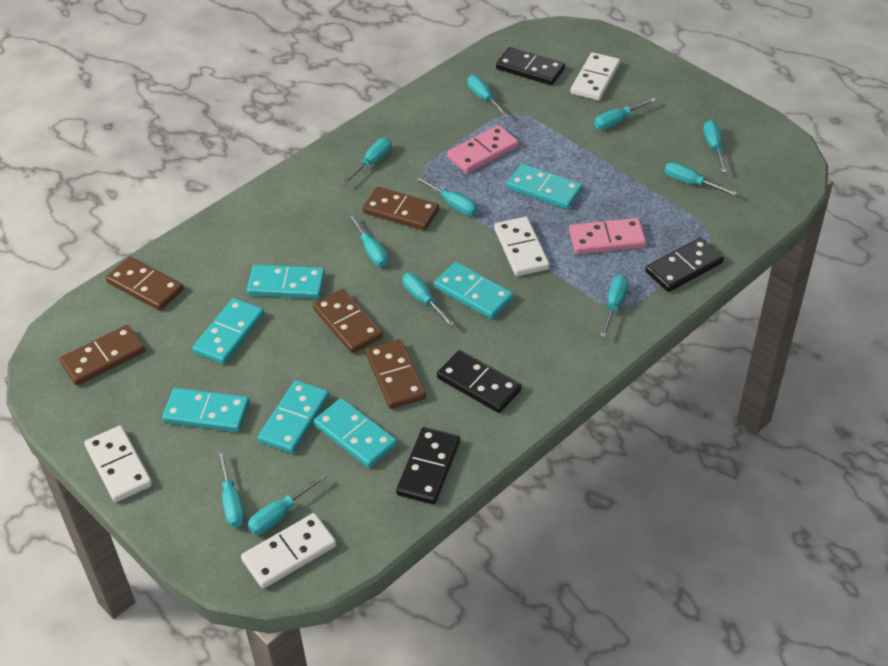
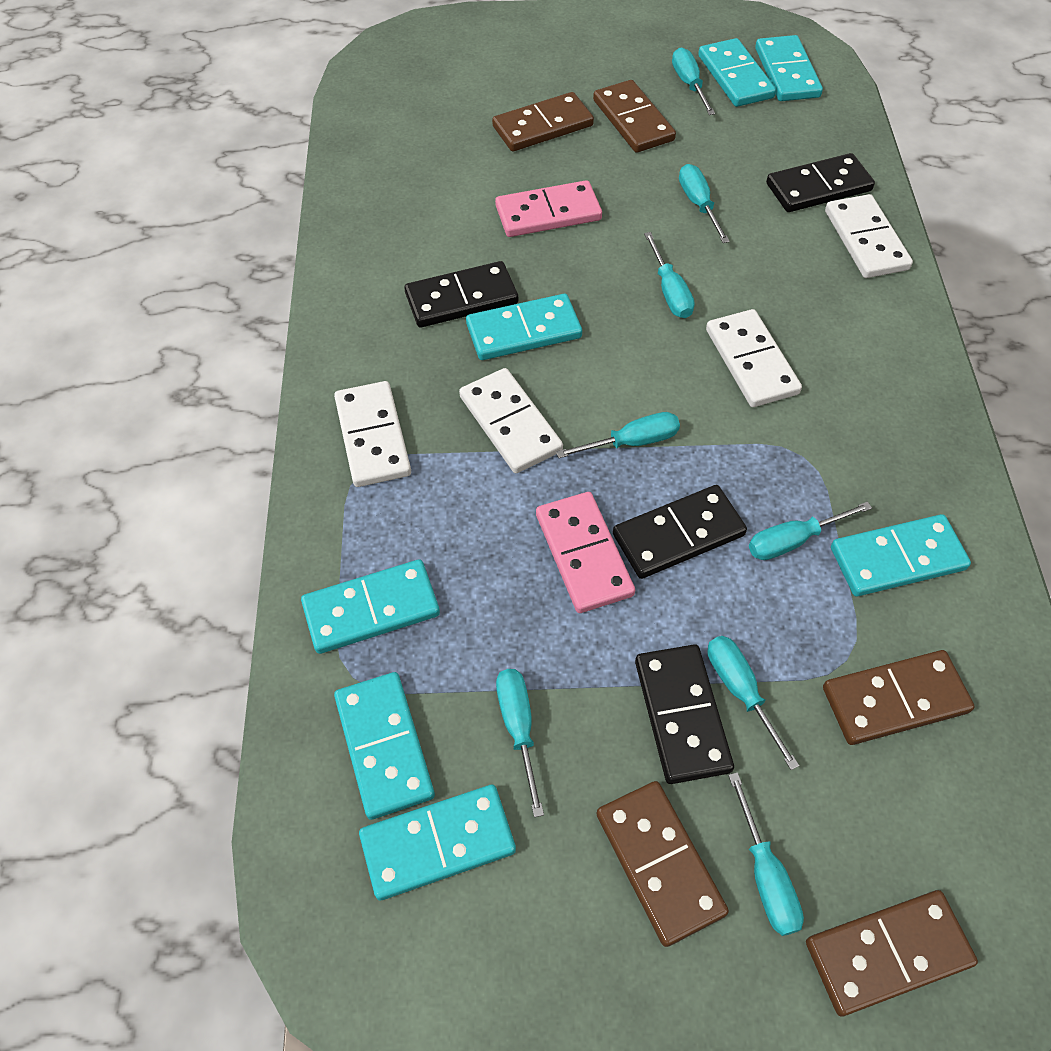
turquoise screwdriver: [217,450,245,527] [248,474,327,534] [342,138,392,184] [348,214,388,267] [403,273,455,327] [415,176,478,215] [467,75,510,118] [594,98,656,129] [600,274,628,337] [665,162,737,196] [704,120,727,173] = 11 -> [496,669,544,817] [556,412,680,458] [644,232,695,318] [672,48,715,115] [679,164,730,243] [707,636,799,770] [728,772,804,936] [749,502,872,560] = 8

